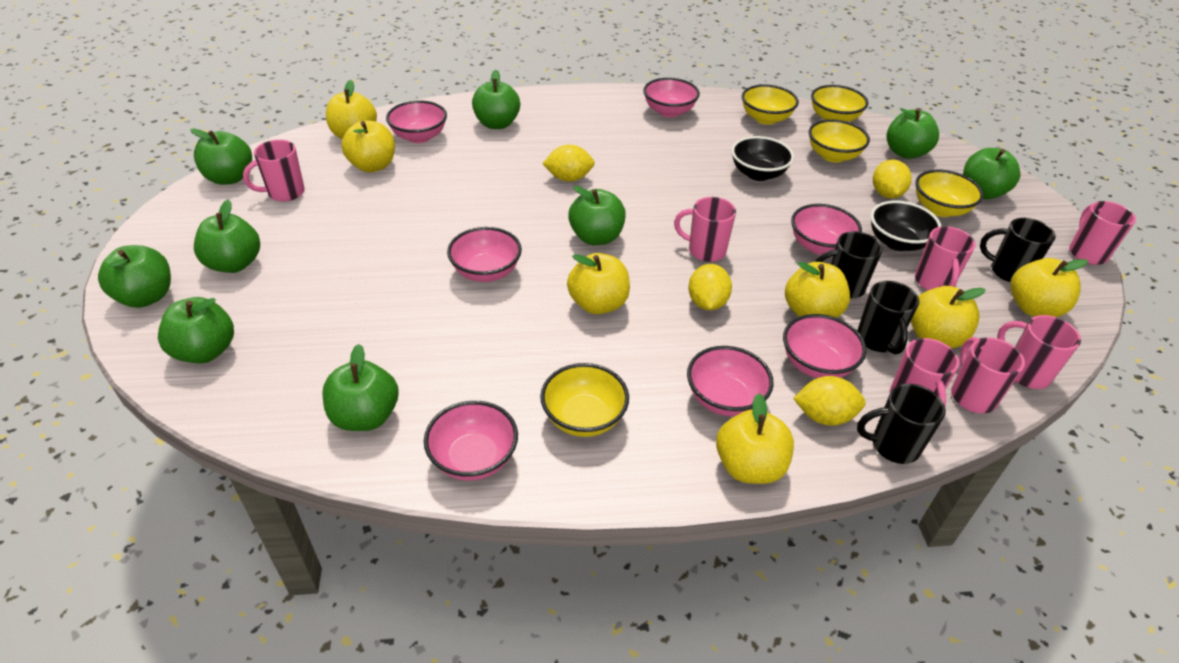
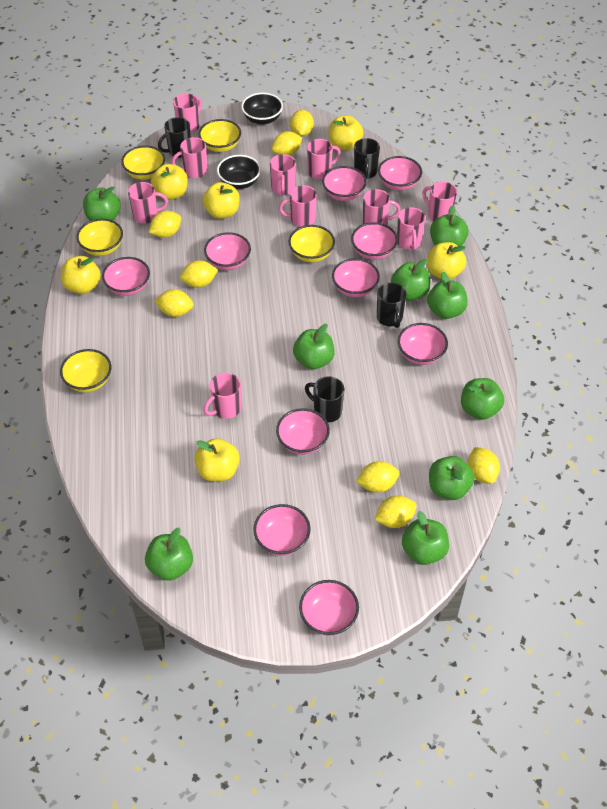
pink bowl: [386,100,447,143] [424,401,518,481] [447,227,522,282] [643,78,700,117] [687,346,774,416] [783,314,867,378] [791,204,862,255] = 7 -> [102,257,150,296] [204,232,251,270] [253,504,311,556] [276,408,330,455] [299,580,359,636] [322,166,367,201] [332,258,380,297] [351,222,398,260] [378,156,422,191] [398,323,448,365] = 10
pink mug: [243,140,305,202] [674,197,736,262] [890,338,960,406] [915,226,976,290] [951,337,1025,413] [997,315,1081,389] [1069,201,1136,265] = 7 -> [128,182,168,224] [171,137,207,178] [173,93,202,133] [204,373,241,419] [270,154,296,196] [279,185,317,227] [307,139,341,179] [363,189,400,225] [397,207,425,251] [422,182,457,222] = 10
yellow apple: [326,80,377,139] [341,120,395,172] [567,253,630,314] [716,393,794,484] [785,262,850,318] [911,286,986,348] [1011,258,1088,317] = 7 -> [61,256,101,294] [151,164,188,200] [194,438,240,482] [202,182,240,219] [329,115,364,151] [427,242,466,280] = 6
yellow lemon: [542,145,595,182] [688,264,732,310] [793,376,866,426] [873,159,912,198] = 4 -> [149,211,181,238] [154,289,194,317] [180,260,218,288] [271,131,302,156] [290,110,314,136] [356,461,399,492] [375,496,417,528] [468,447,500,484] = 8

